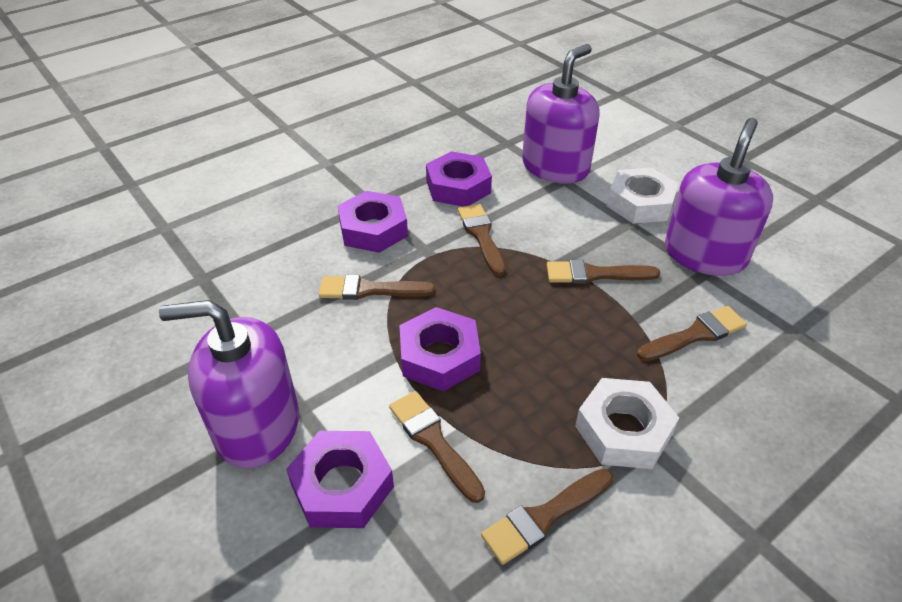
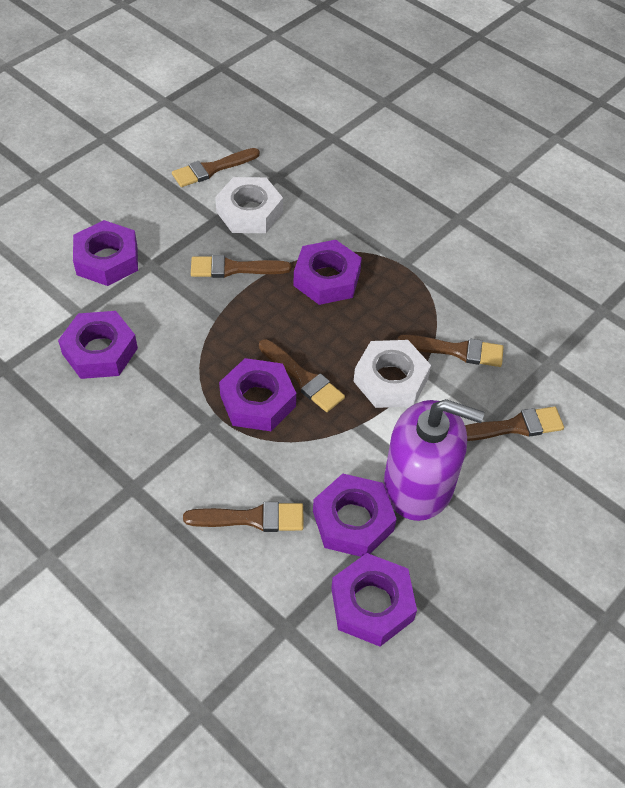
purple nut: [286,431,394,528] [338,191,408,253] [399,307,481,391] [426,151,492,207] = 4 -> [58,311,138,379] [73,220,138,286] [219,358,296,431] [293,240,362,305] [313,473,397,557] [331,553,417,647] = 6
purple soap dispenser: [159,300,299,469] [522,44,600,184] [665,118,773,276] = 3 -> [384,399,484,521] = 1

